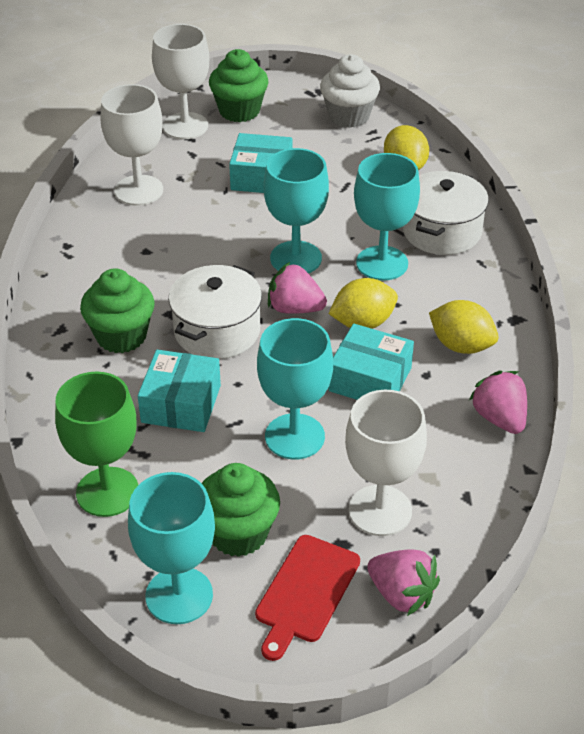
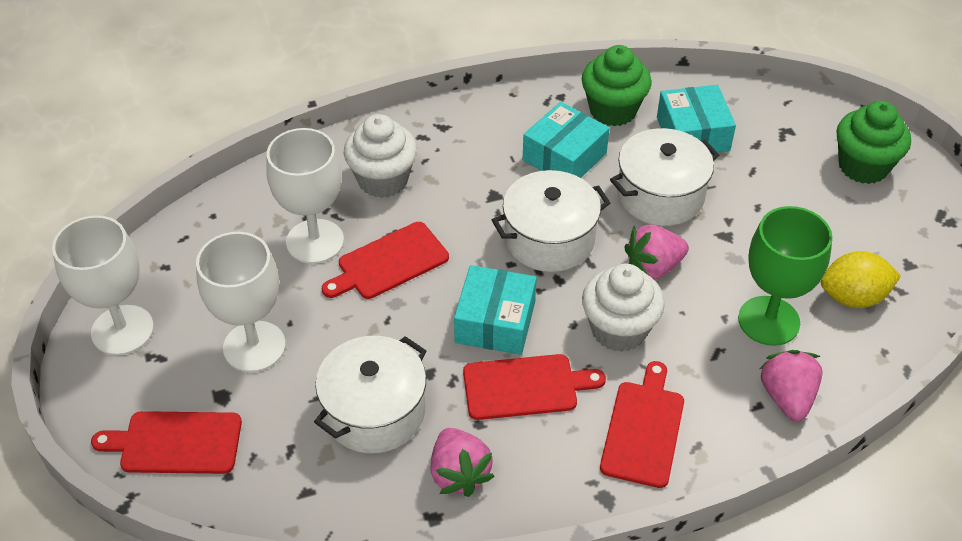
green cupcake: [80,268,155,353] [202,463,280,557] [209,49,268,122] = 3 -> [582,45,652,127] [836,101,911,184] = 2
red cutting board: [255,535,360,661] = 1 -> [91,411,242,474] [322,222,449,299] [463,354,606,420] [600,361,684,488] = 4
turquoise goblet: [128,472,215,624] [257,318,333,459] [264,148,329,273] [354,153,420,281] = 4 -> none = 0
white cupcake: [320,54,380,128] = 1 -> [344,114,417,198] [582,264,665,352] = 2
white pot: [168,265,262,359] [403,171,489,255] = 2 -> [314,336,426,453] [492,170,610,272] [610,128,719,226] = 3
yellow lemon: [328,278,398,329] [384,125,429,170] [429,300,499,354] = 3 -> [821,251,901,308] = 1

